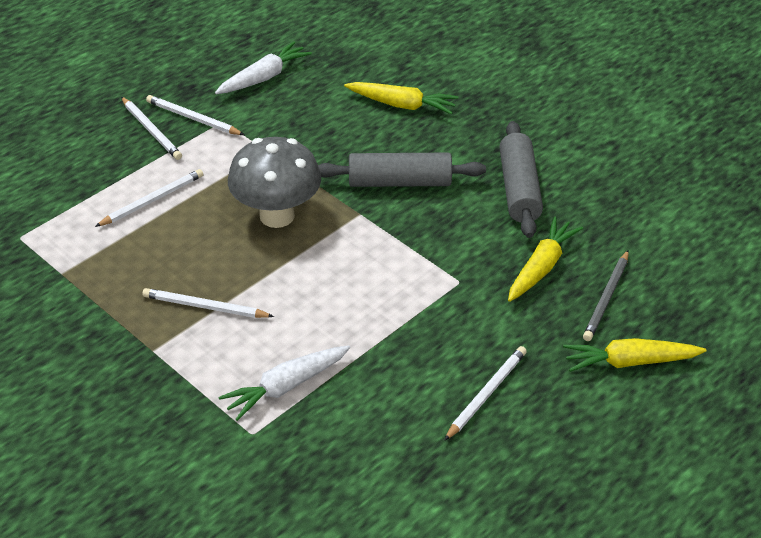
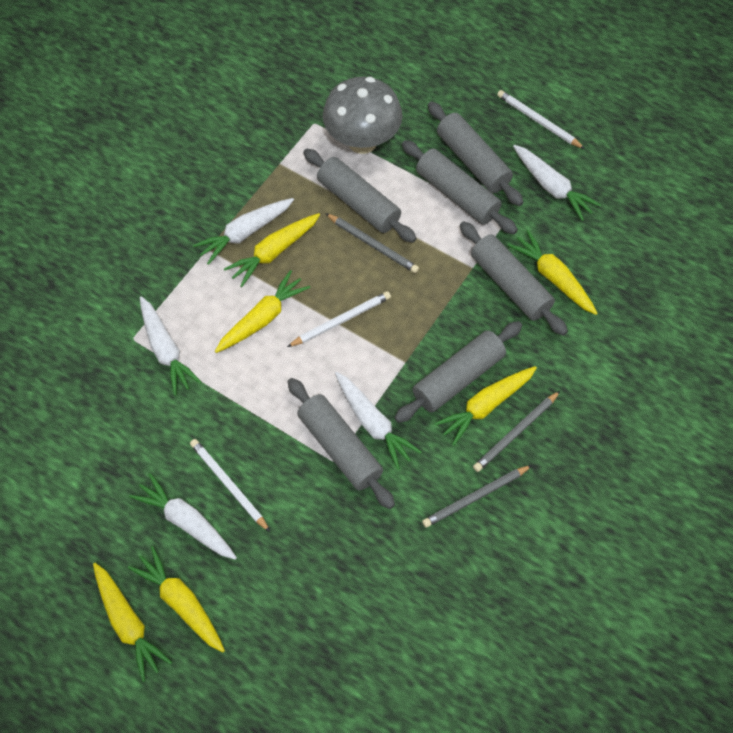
grey pencil: [583,250,629,341] = 1 -> [325,213,419,273] [422,465,532,528] [473,391,560,472] = 3
grey rolling pin: [318,153,486,187] [499,121,543,238] = 2 -> [287,378,395,509] [303,149,417,243] [395,321,522,423] [402,140,518,234] [428,101,523,206] [460,221,568,336] = 6
white carrot: [215,42,312,94] [219,345,350,421] = 2 -> [129,473,237,560] [140,296,202,396] [193,198,294,265] [335,372,422,470] [513,145,601,221] = 5
white pencil: [95,169,203,227] [121,97,182,160] [143,288,274,318] [146,95,244,135] [444,346,527,441] = 5 -> [190,439,270,532] [287,291,391,347] [497,90,585,149] = 3
yellow carrot: [344,82,459,114] [508,216,583,302] [563,338,706,372] = 3 -> [93,563,172,682] [128,546,225,652] [215,270,310,353] [224,213,320,287] [434,366,537,446] [508,230,598,315] = 6

